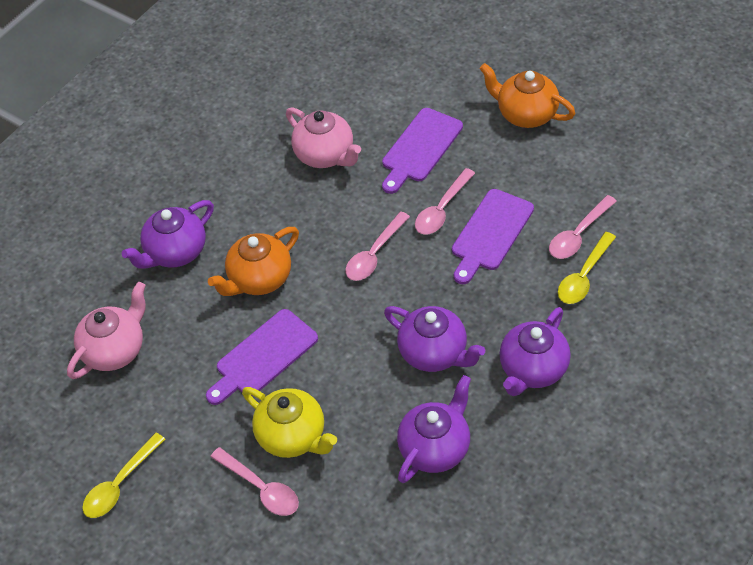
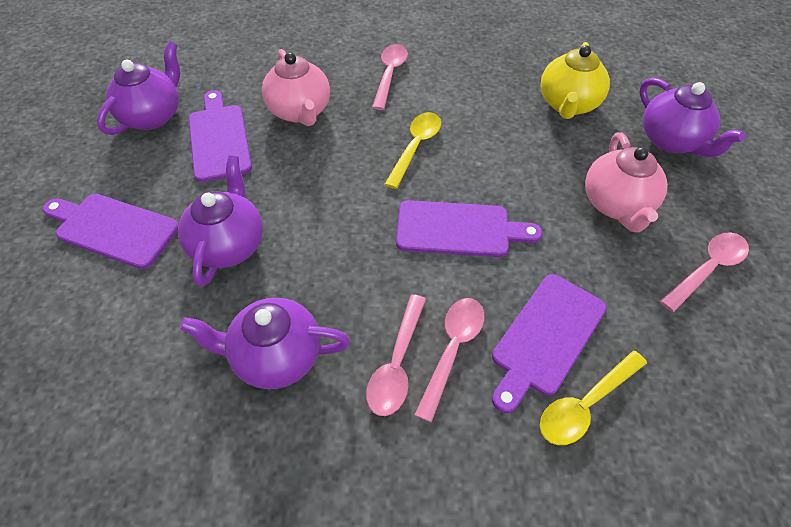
orange teapot: [208,227,299,296] [480,63,576,128] = 2 -> none = 0
purple cutting board: [206,309,318,405] [382,108,463,194] [452,189,534,284] = 3 -> [43,194,178,269] [188,90,252,182] [396,200,543,257] [492,274,607,413] = 4

